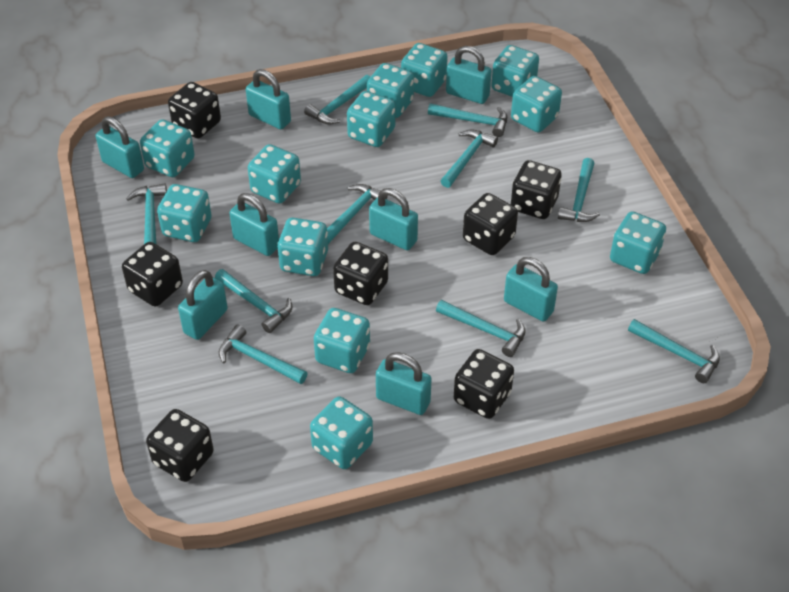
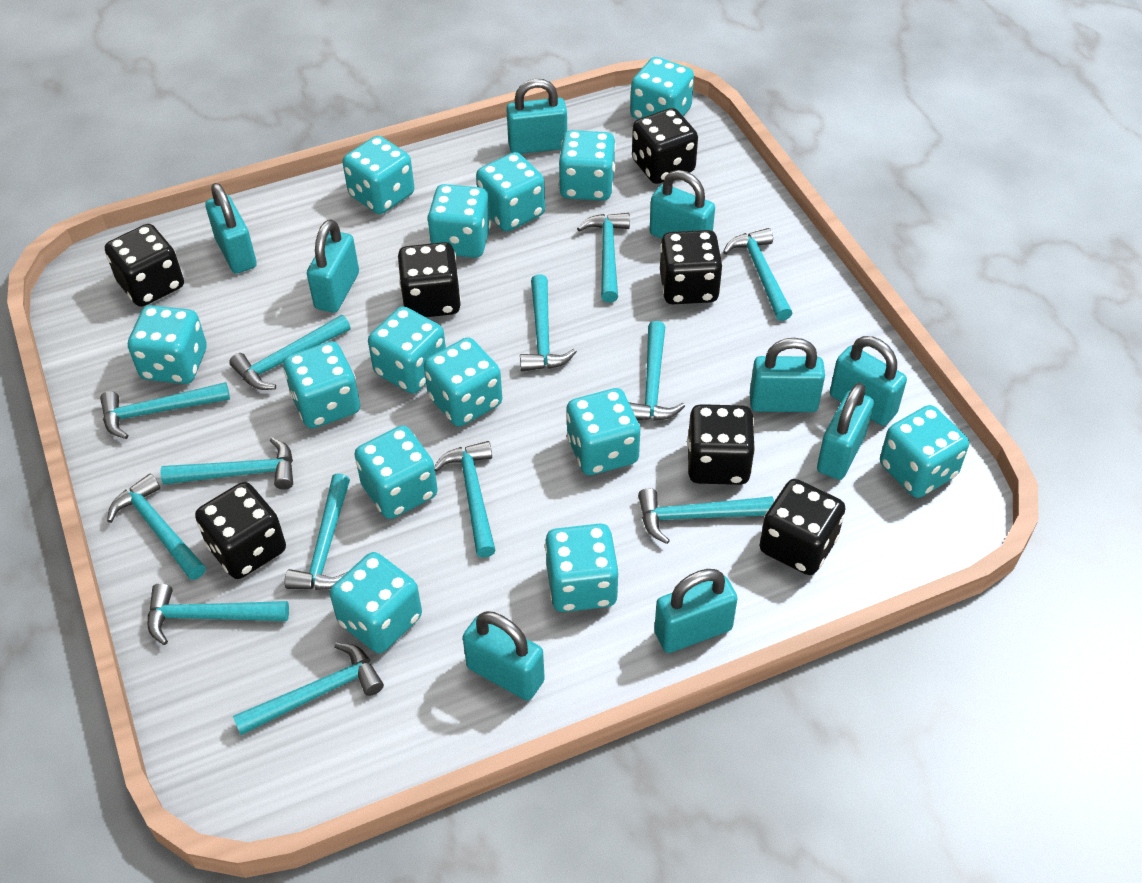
turquoise dice: [140,119,195,177] [157,184,212,242] [248,144,301,204] [277,218,328,276] [310,396,373,469] [314,308,370,373] [347,91,395,147] [367,63,414,118] [401,43,448,97] [491,45,539,97] [511,76,562,132] [610,212,666,274] = 12 -> [128,305,207,384] [283,341,360,428] [330,552,422,653] [343,136,414,214] [354,425,438,519] [368,306,446,394] [424,337,502,427] [427,184,491,258] [476,152,545,231] [545,523,619,612] [559,130,616,201] [566,388,640,475] [630,57,694,120] [880,405,969,498] = 14
turquoise hammer: [126,183,167,245] [215,269,292,333] [219,325,307,384] [304,75,370,124] [327,184,388,244] [428,103,507,137] [436,300,525,357] [441,130,498,188] [558,158,600,222] [628,319,720,383] = 10 -> [100,382,230,439] [107,473,206,580] [148,583,289,645] [161,437,293,490] [229,315,351,390] [233,643,384,735] [285,473,350,590] [434,441,496,558] [520,274,577,371] [577,213,630,303] [629,321,685,421] [638,488,774,544] [723,228,792,321] = 13
turquoise padlock: [96,116,144,178] [178,270,228,340] [229,193,279,256] [246,69,291,129] [369,188,418,250] [376,352,432,415] [446,46,492,104] [504,257,558,322] = 8 -> [205,183,257,274] [307,219,359,313] [463,611,545,701] [506,79,567,154] [650,170,715,239] [654,569,738,653] [750,338,825,412] [817,383,874,480] [830,336,907,426] = 9

